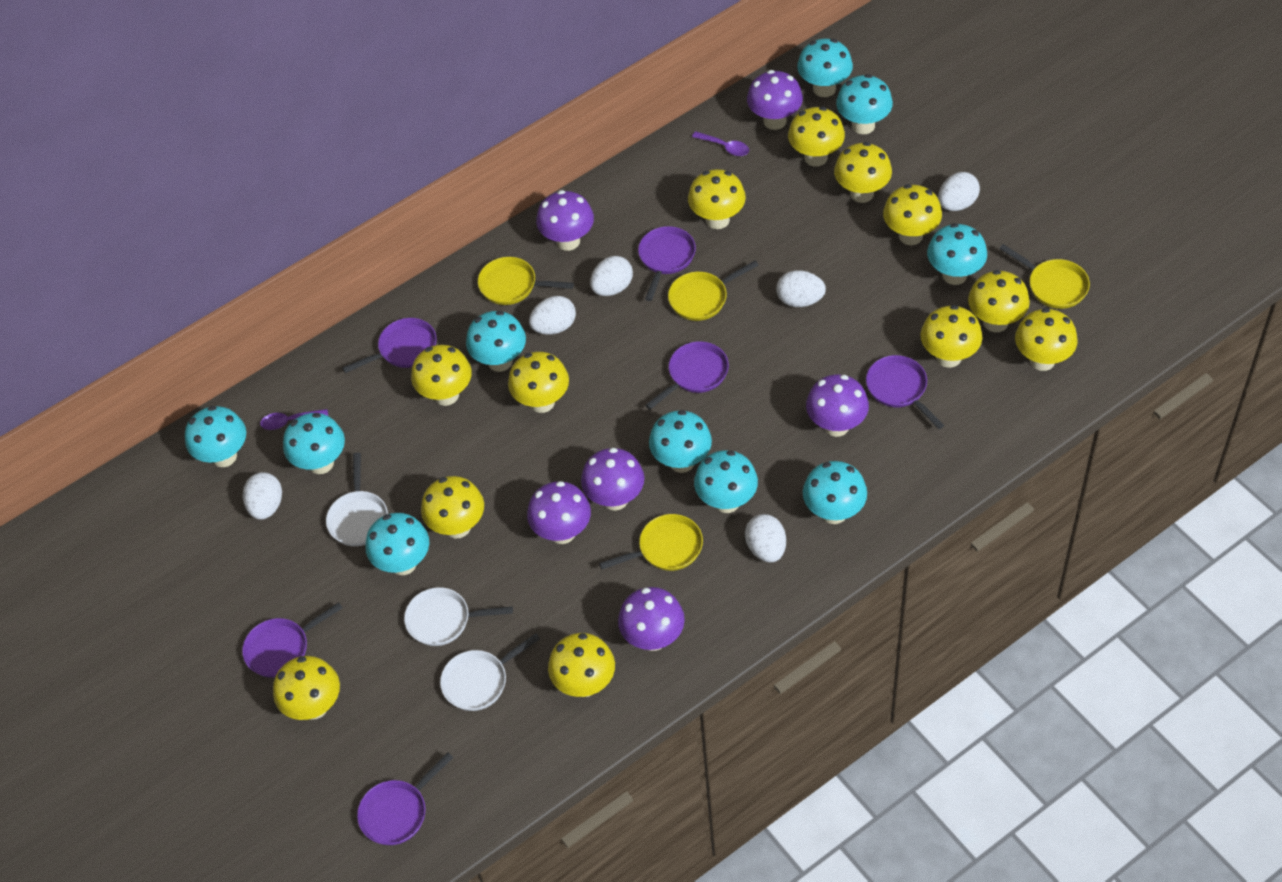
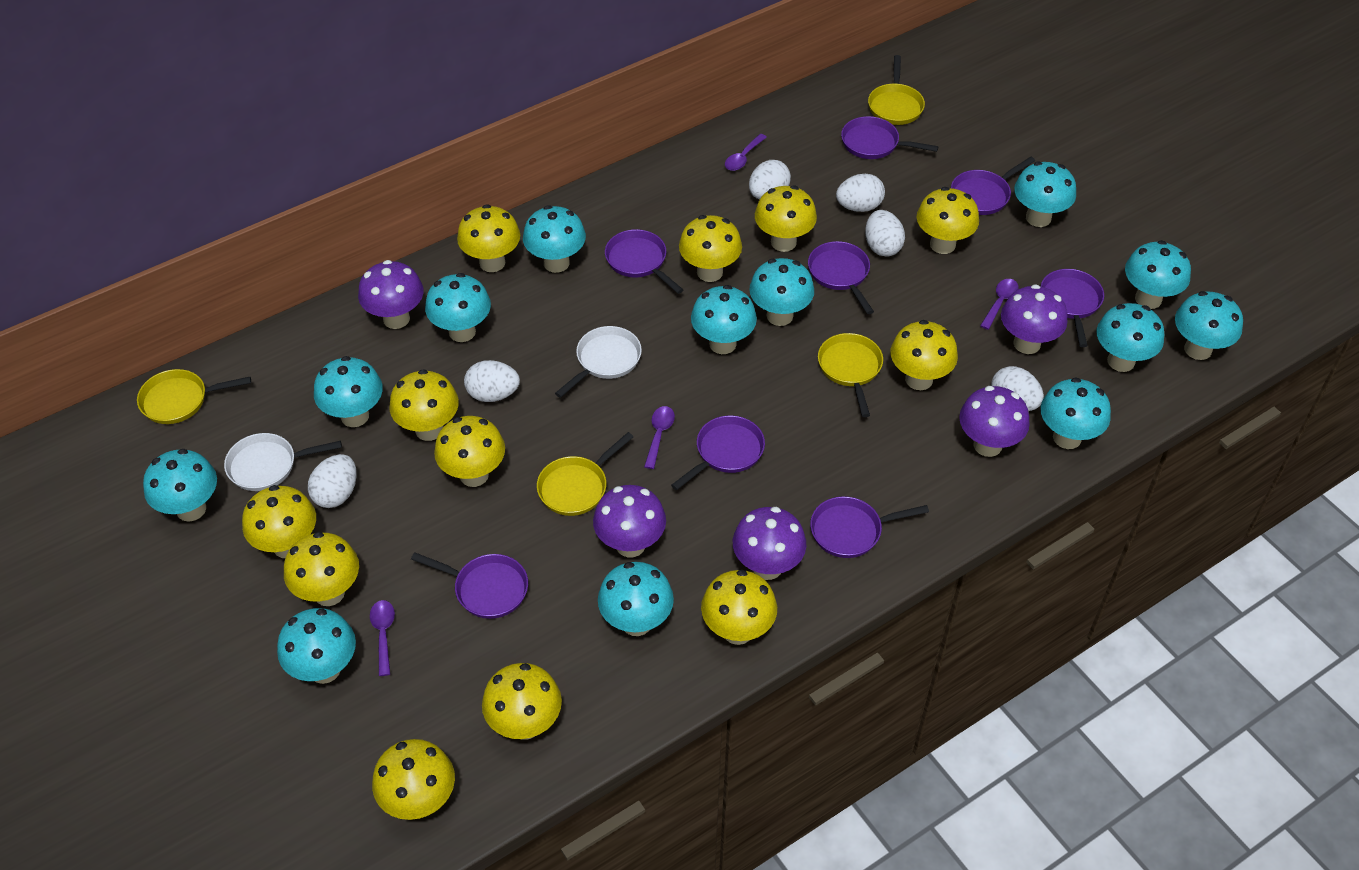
purple mushroom: [527,481,591,544] [536,190,594,251] [581,448,644,511] [618,587,685,651] [747,70,803,130] [806,375,869,437] = 6 -> [358,260,424,329] [593,485,666,557] [733,507,806,580] [959,386,1030,457] [1001,284,1068,354] = 5
purple pan: [242,603,343,678] [342,318,437,373] [357,752,453,845] [638,226,696,301] [646,341,729,410] [866,355,944,429] = 6 -> [411,552,528,619] [605,229,683,294] [671,416,765,490] [808,241,874,314] [810,496,929,558] [841,116,938,159] [951,157,1035,215] [1041,269,1104,347] = 8
purple spoon: [260,409,328,430] [692,131,749,156] = 2 -> [370,600,395,676] [644,406,675,469] [725,134,767,171] [980,279,1019,330] = 4
turquoise mushroom: [185,406,246,467] [283,413,345,474] [365,513,429,575] [466,311,526,372] [649,410,712,473] [694,450,758,513] [797,39,853,97] [803,461,867,524] [836,74,893,134] [927,223,987,285] = 10 -> [143,449,217,522] [277,608,356,684] [314,356,383,427] [425,273,491,342] [523,205,586,273] [598,562,674,636] [691,285,757,354] [749,258,814,326] [1014,161,1076,227] [1041,377,1111,449] [1097,303,1164,372] [1125,240,1191,309] [1175,291,1243,360] = 13
white pan: [326,453,388,546] [404,587,513,646] [440,633,540,711] = 3 -> [224,433,342,491] [555,326,642,398] = 2

